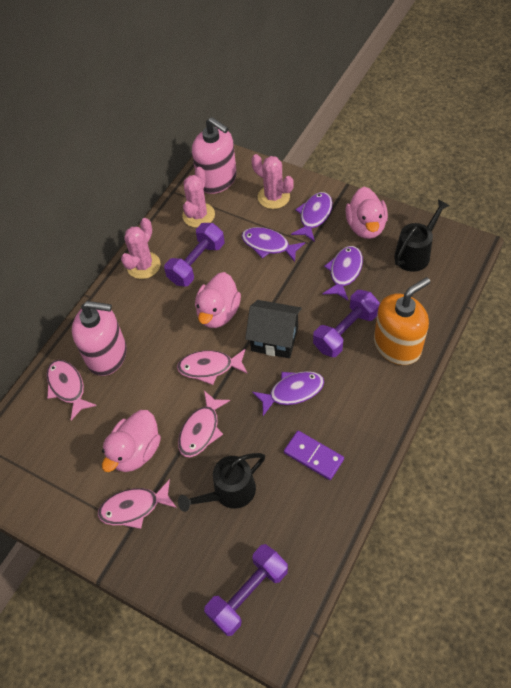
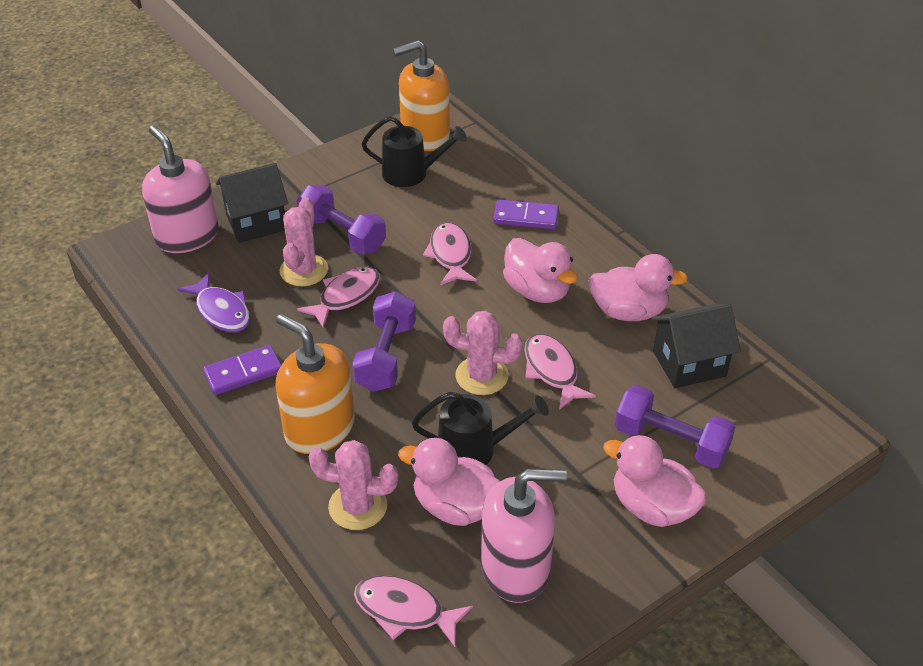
black house: [245,300,302,358] = 1 -> [216,163,288,243] [652,304,741,388] = 2
orange soap dispenser: [374,277,430,365] = 1 -> [276,314,355,454] [393,40,450,151] = 2
pink duck: [102,410,161,472] [195,272,241,328] [345,187,388,239] = 3 -> [398,438,500,526] [503,238,578,303] [589,254,688,321] [603,435,707,527] = 4
purple domino: [284,431,344,480] = 1 -> [203,345,281,395] [493,199,559,229] = 2
purple fish: [241,227,305,262] [252,371,324,416] [291,192,332,242] [323,246,363,301] = 4 -> [177,273,251,332] = 1

